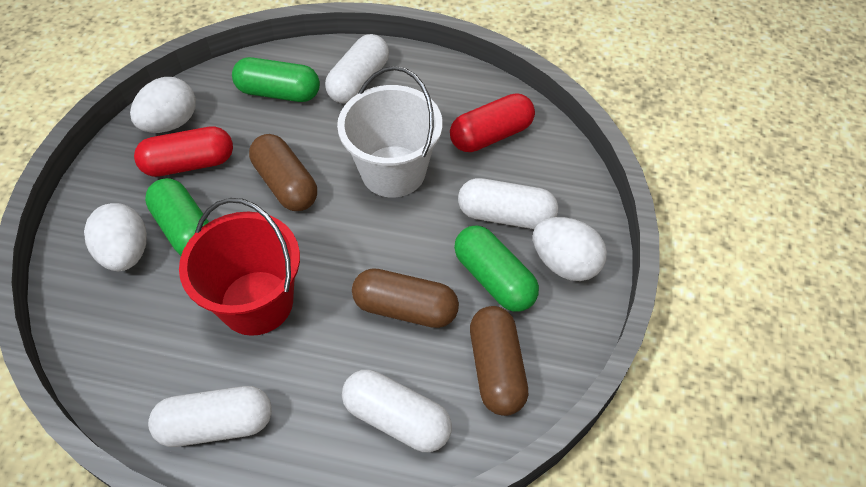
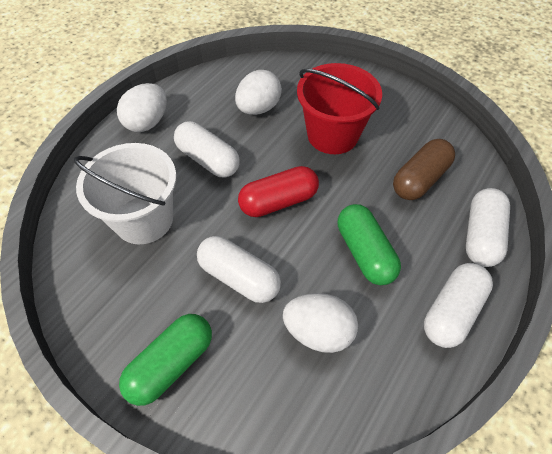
brown capsule: [249,134,317,211] [352,268,459,328] [470,306,528,416] = 3 -> [393,139,455,200] = 1
green capsule: [145,178,209,256] [232,57,320,102] [454,225,539,312] = 3 -> [119,314,212,406] [338,204,401,285] = 2
red capsule: [134,126,233,177] [450,93,535,152] = 2 -> [238,166,319,217] = 1

